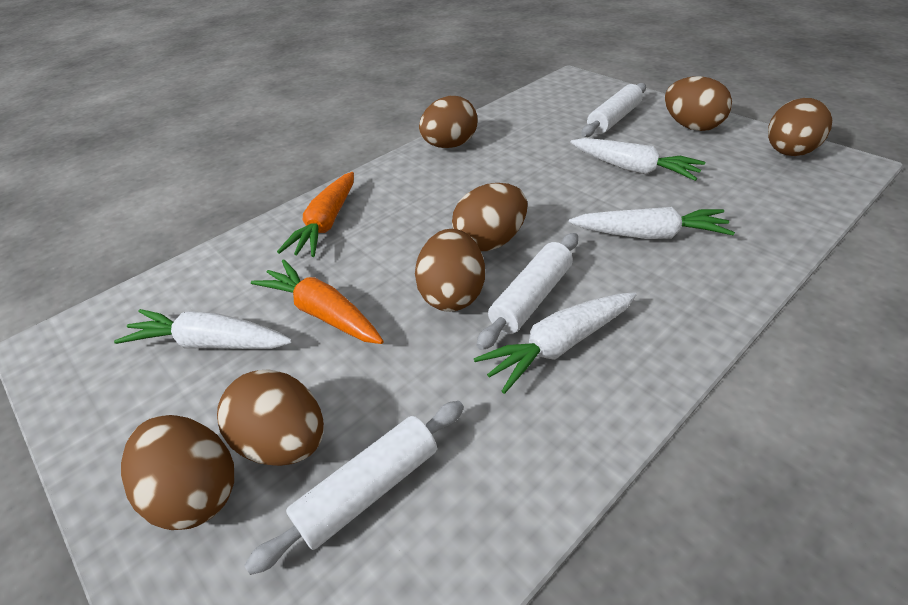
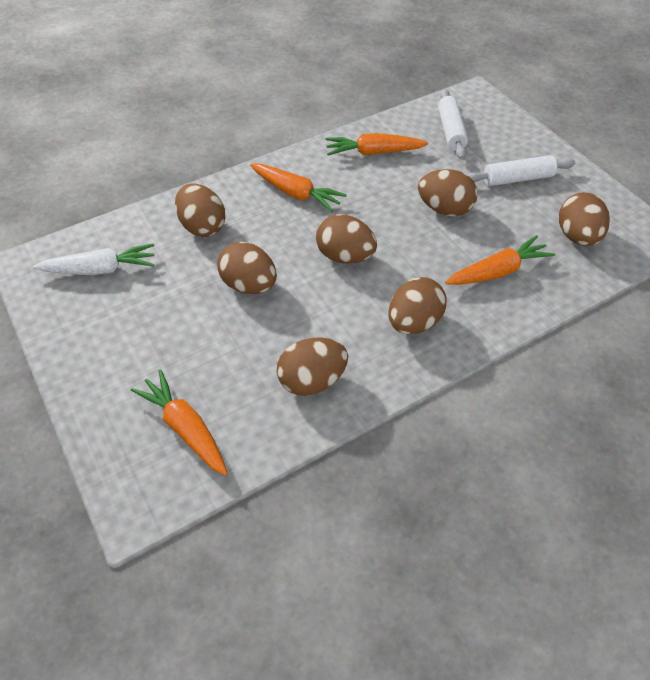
orange carrot: [251,259,384,344] [277,172,354,257] = 2 -> [131,369,228,476] [250,164,347,212] [326,133,428,155] [445,235,555,285] = 4
white carrot: [114,309,292,349] [474,292,637,394] [569,207,735,239] [570,138,706,181] = 4 -> [33,243,155,275] = 1
white rolling pin: [244,401,464,575] [477,233,578,350] [581,83,646,137] = 3 -> [438,90,468,159] [468,155,575,186] = 2

